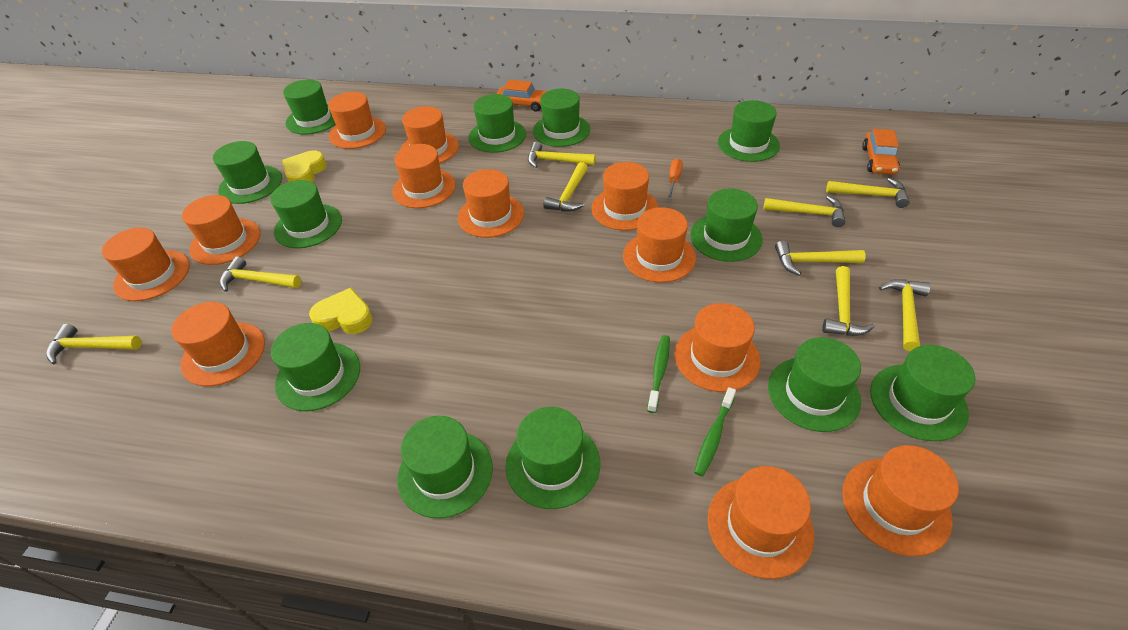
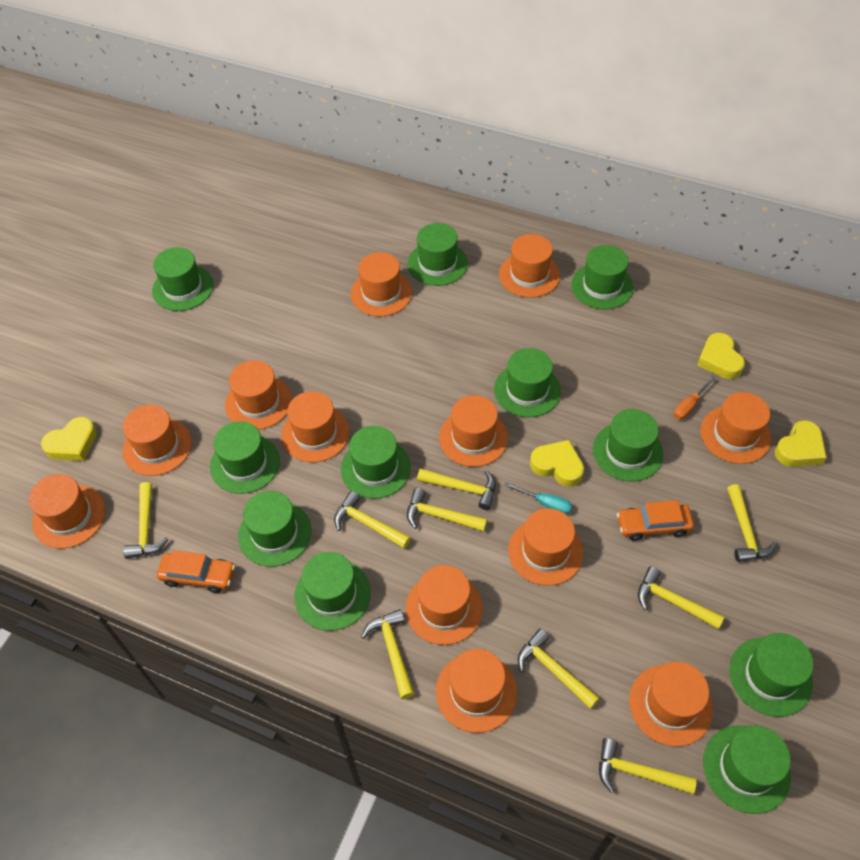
green hat: [213,141,282,204] [270,180,342,248] [271,323,360,411] [283,79,336,135] [397,416,493,518] [468,94,526,153] [505,407,600,509] [533,89,590,147] [690,189,763,262] [718,100,780,162] [768,337,861,432] [870,345,975,441] = 12 -> [152,247,214,311] [210,421,280,494] [238,491,312,567] [294,552,371,631] [341,426,411,499] [408,223,468,286] [494,348,561,417] [571,245,634,309] [593,409,663,482] [703,725,791,814] [729,633,814,717] = 11
green toothbrush: [647,335,670,413] [694,387,736,477] = 2 -> none = 0
turquoise screwdriver: none = 0 -> [504,482,572,514] = 1
yellow heart: [282,150,327,182] [309,288,373,334] = 2 -> [41,417,97,461] [530,440,584,487] [697,333,745,379] [775,420,827,467] = 4

